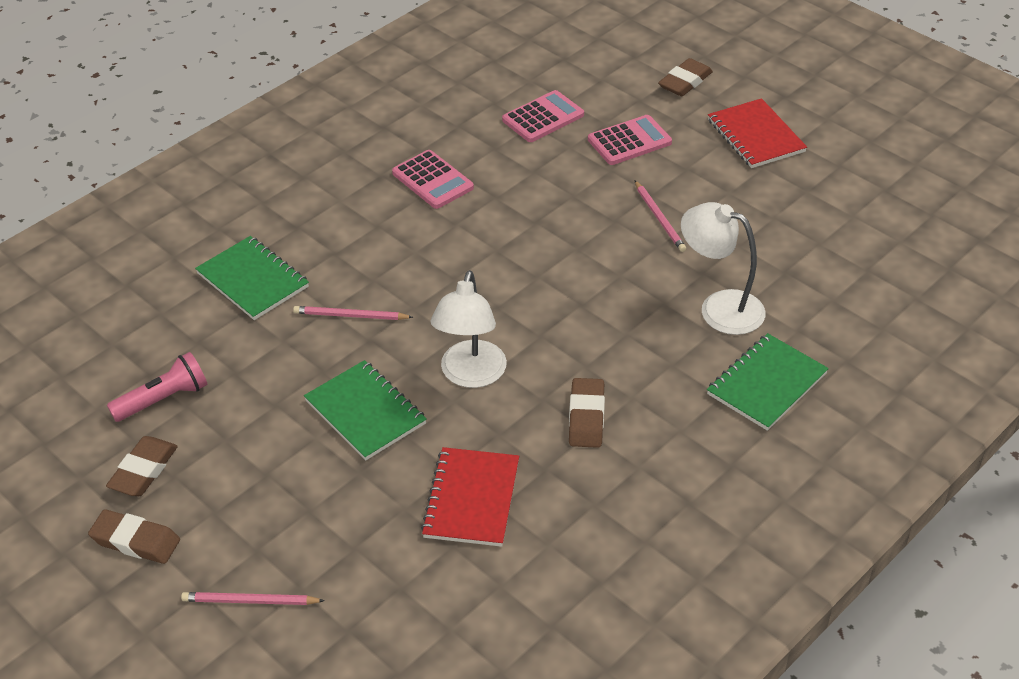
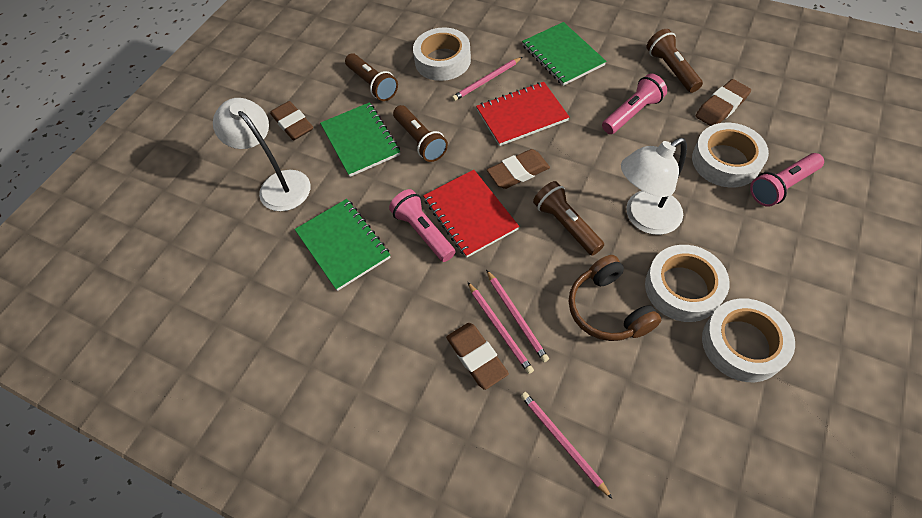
brown flashlight: none = 0 -> [345,53,398,101] [393,105,448,162] [533,181,604,255] [647,29,703,93] = 4
brown headphones: none = 0 -> [569,255,661,341] = 1
pink calculator: [392,150,474,209] [502,90,584,142] [588,115,672,165] = 3 -> none = 0
pink flashlight: [107,352,208,422] = 1 -> [389,189,455,262] [602,74,667,134] [750,153,824,207] = 3
pink pencil: [181,592,325,605] [293,306,413,320] [635,181,686,252] = 3 -> [452,57,522,101] [468,282,534,374] [486,270,549,362] [521,392,612,499] = 4
white tape: none = 0 -> [413,27,471,81] [645,245,730,322] [692,123,769,188] [702,298,795,382] = 4

